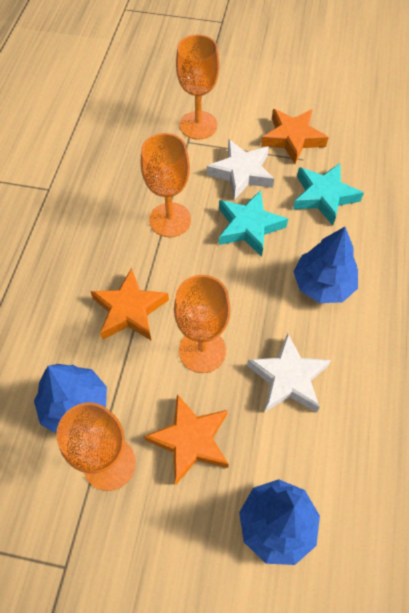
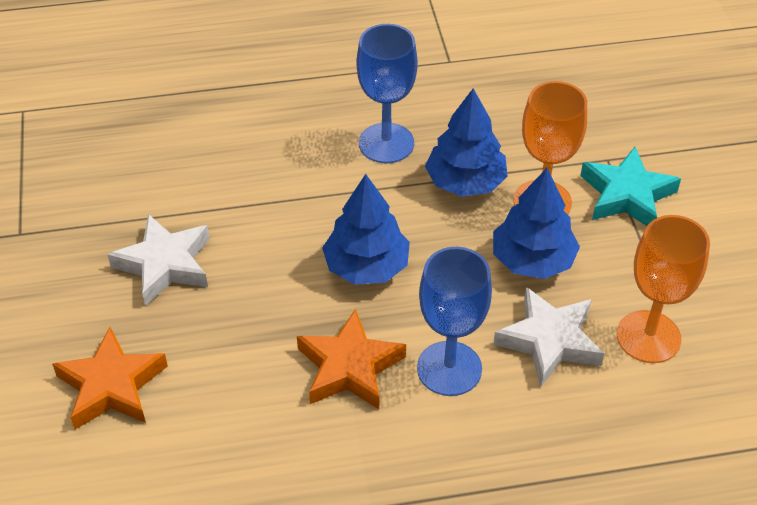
blue goblet: none = 0 -> [357,24,418,163] [417,247,492,396] = 2
orange goblet: [56,402,136,491] [141,133,191,237] [174,275,231,373] [176,34,219,140] = 4 -> [513,81,587,215] [617,215,710,363] = 2
orange star: [90,268,169,340] [144,394,229,485] [261,109,329,164] = 3 -> [52,327,168,430] [297,309,406,409] = 2
turquoise star: [219,190,288,257] [293,163,364,225] = 2 -> [580,147,681,226] = 1

